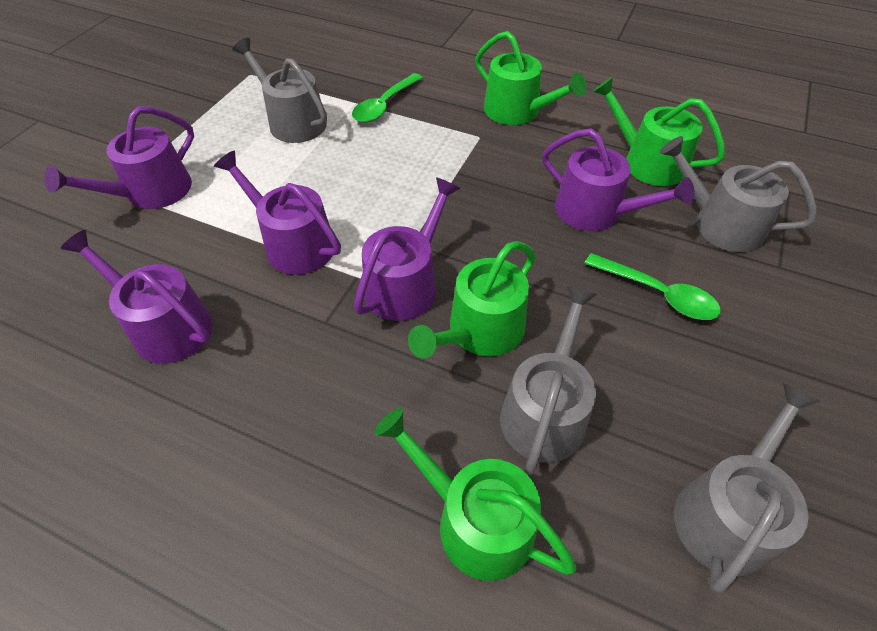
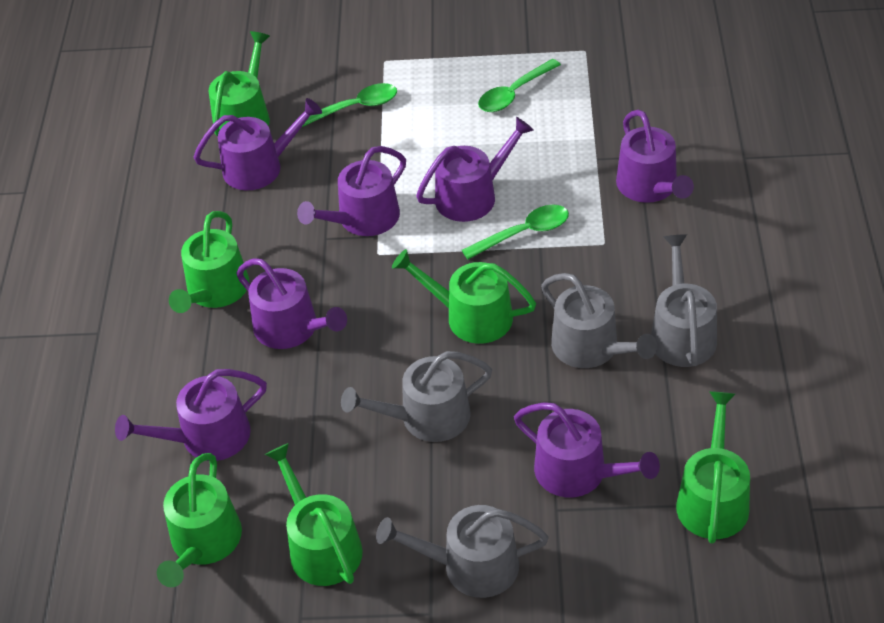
green spoon: [352,73,423,123] [584,253,721,320] = 2 -> [296,83,397,127] [462,204,569,259] [478,59,561,112] = 3
green watering can: [374,408,577,581] [408,241,536,358] [475,31,587,125] [593,77,725,186] = 4 -> [157,453,242,587] [169,211,249,313] [209,31,270,136] [265,443,363,586] [392,249,536,344] [676,391,750,544] = 6
purple watering can: [44,106,194,209] [61,230,213,364] [214,151,341,275] [354,177,461,321] [542,128,695,231] = 5 -> [115,369,267,461] [194,98,322,190] [237,258,347,349] [297,146,406,236] [416,117,534,222] [514,402,660,497] [616,110,694,203] = 7

